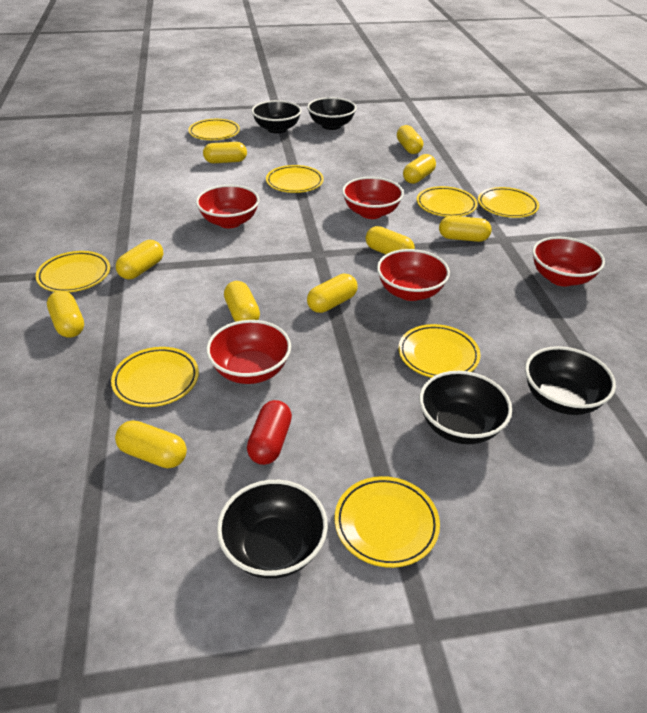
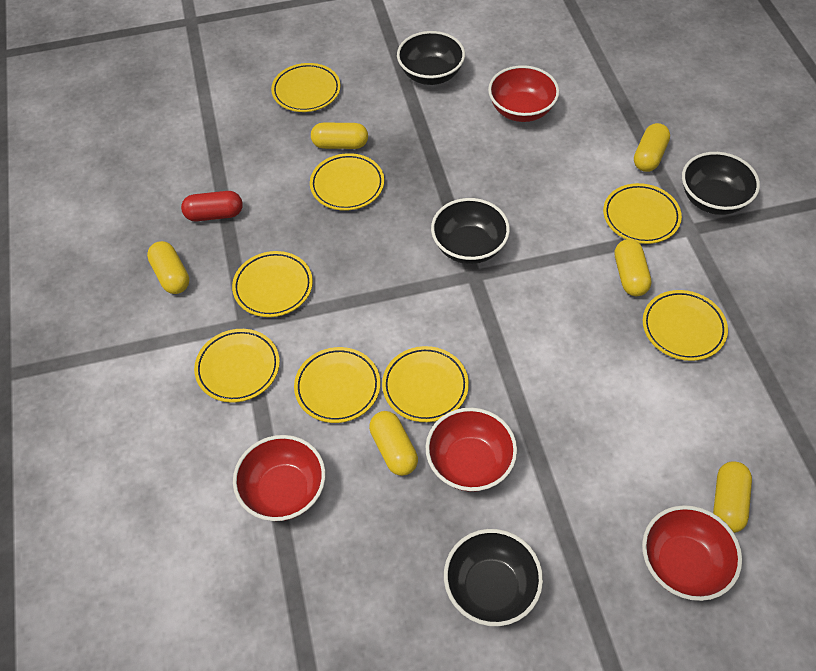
black bowl: [217,480,328,579] [251,100,302,134] [307,97,357,130] [419,371,512,444] [525,346,616,415] = 5 -> [397,31,465,85] [431,198,510,264] [444,529,543,626] [682,152,760,215] = 4
red bowl: [196,185,259,228] [206,320,291,384] [342,177,404,219] [377,249,450,301] [532,237,605,286] = 5 -> [233,435,325,521] [426,408,517,492] [488,65,559,122] [642,505,742,601] = 4
yellow capsule: [47,291,84,338] [115,421,187,468] [116,240,163,279] [203,142,247,163] [224,281,260,322] [307,274,358,313] [366,226,415,255] [397,125,423,154] [403,154,436,184] [439,216,492,242] = 10 -> [147,241,189,294] [311,123,368,149] [369,411,418,476] [615,239,651,296] [634,123,670,172] [713,461,752,533] = 6

